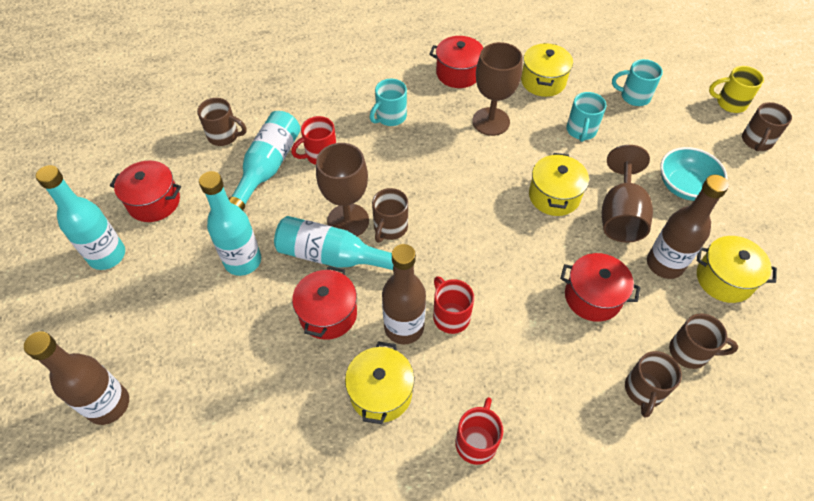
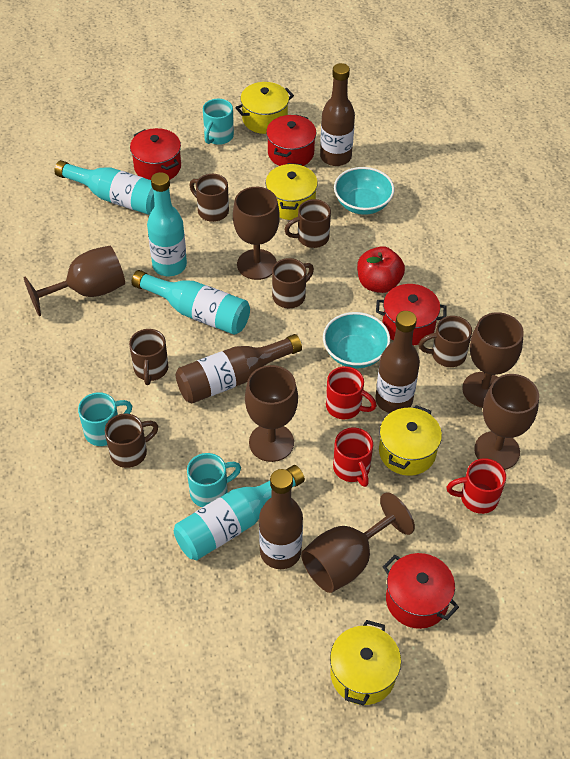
brown bottle: [24,332,129,425] [382,244,426,344] [647,175,729,279] = 3 -> [176,334,302,404] [259,469,303,569] [320,63,355,166] [375,311,420,413] = 4
brown goblet: [316,143,369,236] [472,42,522,136] [602,145,653,243] = 3 -> [23,246,125,316] [233,187,280,280] [245,365,298,462] [301,492,415,593] [462,312,524,408] [474,374,539,470] = 6
brown mug: [197,98,247,146] [372,188,408,243] [625,351,682,418] [669,313,738,369] [742,102,792,151] = 5 -> [105,414,158,468] [129,329,168,385] [189,174,229,222] [272,258,314,309] [284,199,331,248] [419,316,472,367] = 6
red apple: none = 0 -> [357,246,405,293] = 1
turquoise bowl: [660,147,727,201] = 1 -> [323,312,390,368] [334,167,395,215] = 2
yellow mug: [709,66,764,113] = 1 -> none = 0

